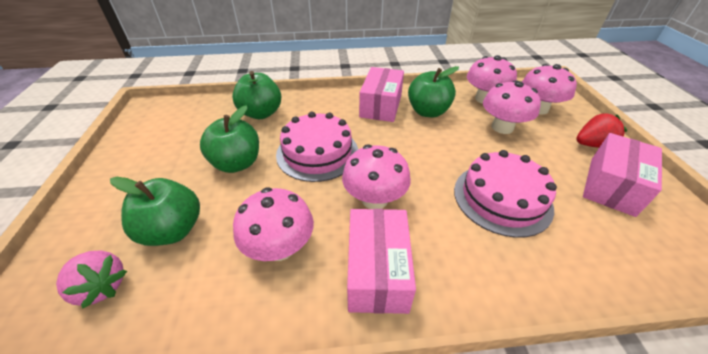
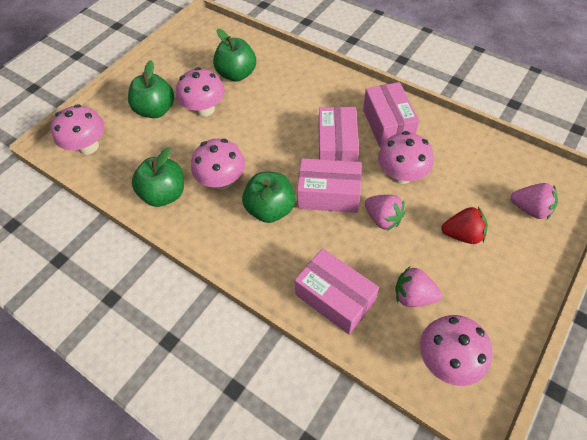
pink box: [347,209,416,314] [359,67,404,122] [583,133,662,217] = 3 -> [294,248,379,335] [297,158,362,213] [319,107,359,162] [363,82,419,148] = 4
pink cake: [276,111,358,182] [454,150,557,238] = 2 -> none = 0
pink strawberry: [56,251,127,309] = 1 -> [365,195,405,231] [395,267,442,307] [511,183,558,219] = 3

